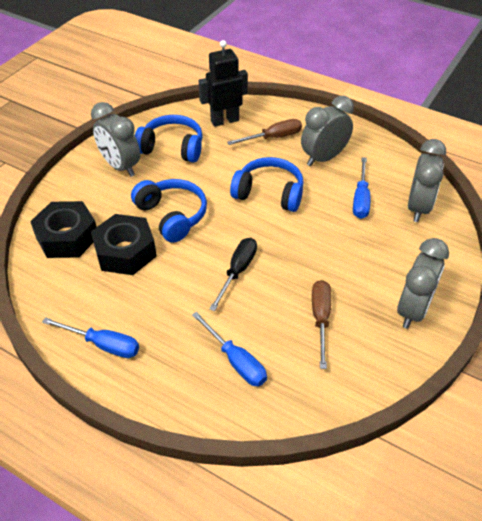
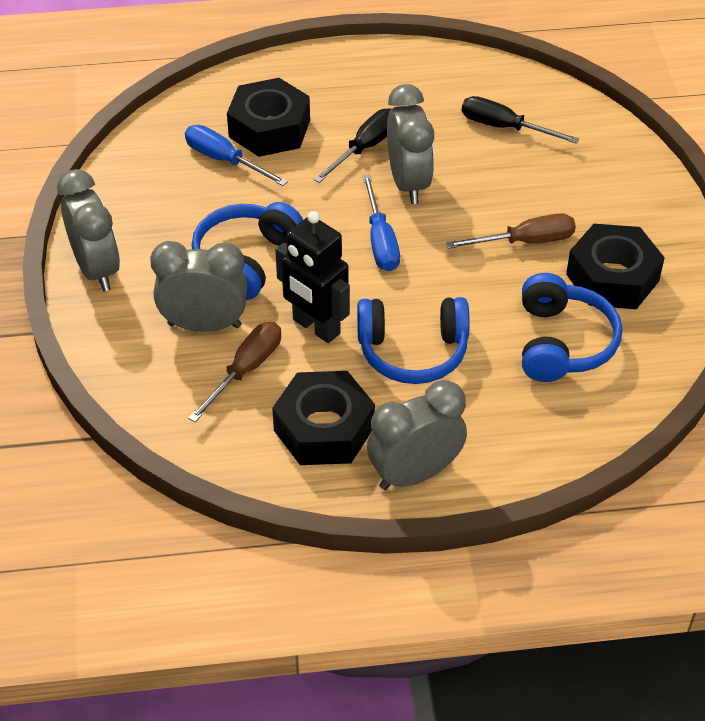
black nut: [30,201,96,258] [91,214,157,275] = 2 -> [227,78,310,157] [272,371,375,465] [566,224,665,309] = 3
black screwdriver: [209,238,257,311] = 1 -> [314,108,391,183] [462,96,579,144] = 2
blue screwdriver: [42,317,139,358] [192,312,267,386] [353,157,370,219] = 3 -> [185,125,288,186] [362,174,400,271] = 2

